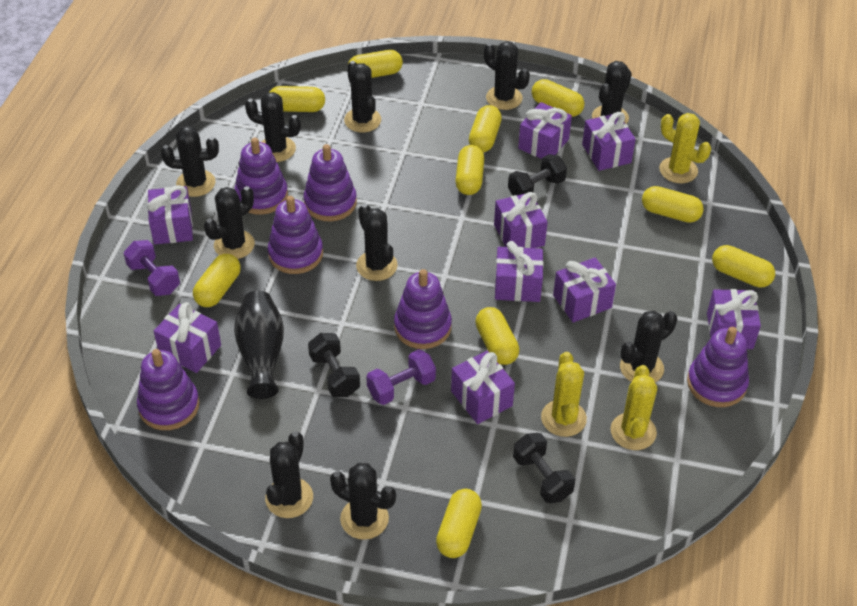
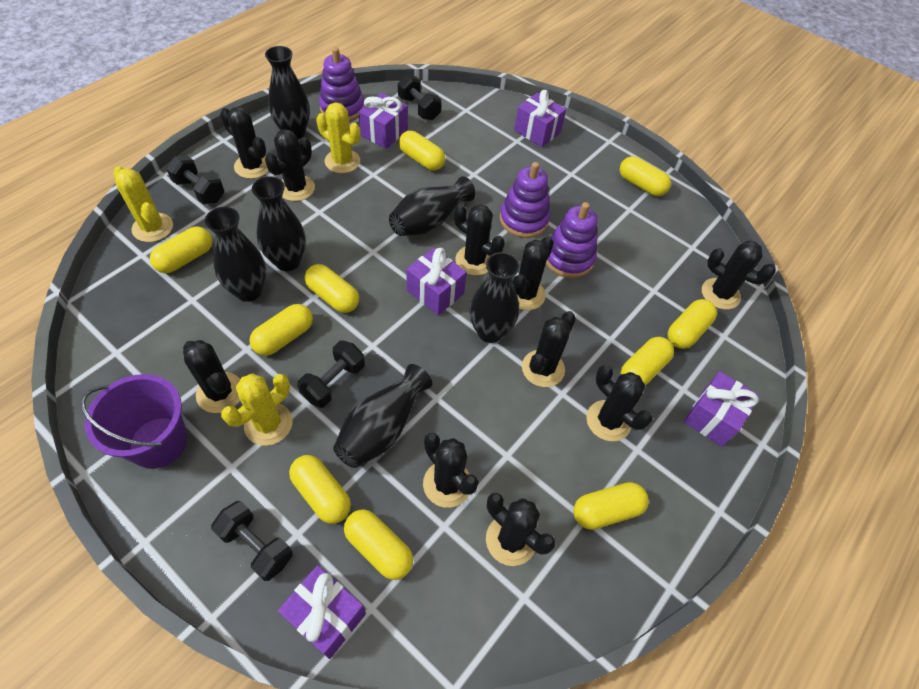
black dumbbell: [308,333,360,397] [508,154,567,196] [513,433,575,503] = 3 -> [166,156,224,204] [211,501,293,581] [297,340,365,408] [398,74,441,120] = 4
black vase: [234,291,284,399] = 1 -> [205,207,266,302] [252,176,306,271] [265,46,310,139] [333,364,432,468] [389,176,475,236] [470,252,520,343] = 6
purple bucket: none = 0 -> [81,374,187,469] = 1
purple dumbbell: [124,240,180,296] [366,349,436,405] = 2 -> none = 0
purple gift: [147,185,193,245] [154,302,221,373] [451,351,515,424] [494,192,547,248] [495,241,544,302] [518,102,572,159] [553,257,616,323] [582,112,636,171] [707,289,761,349] = 9 -> [278,565,366,659] [358,93,408,149] [406,248,467,315] [514,90,566,147] [684,371,759,447] = 5
purple stacking toy: [137,349,200,430] [234,138,288,215] [268,196,323,274] [303,144,357,221] [394,269,452,349] [687,327,749,407] = 6 -> [319,47,364,122] [500,162,550,238] [546,202,597,278] = 3

